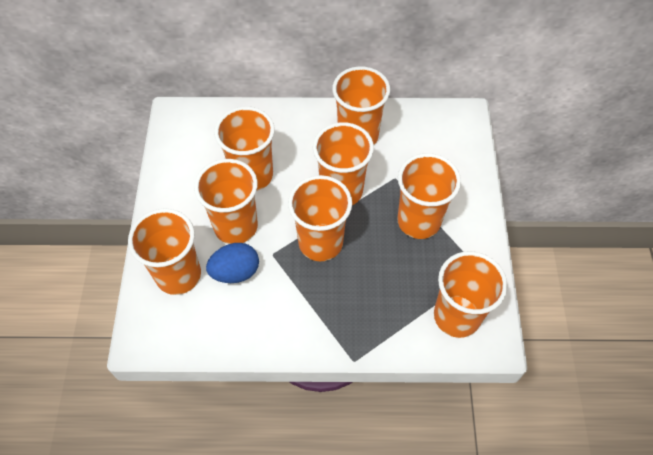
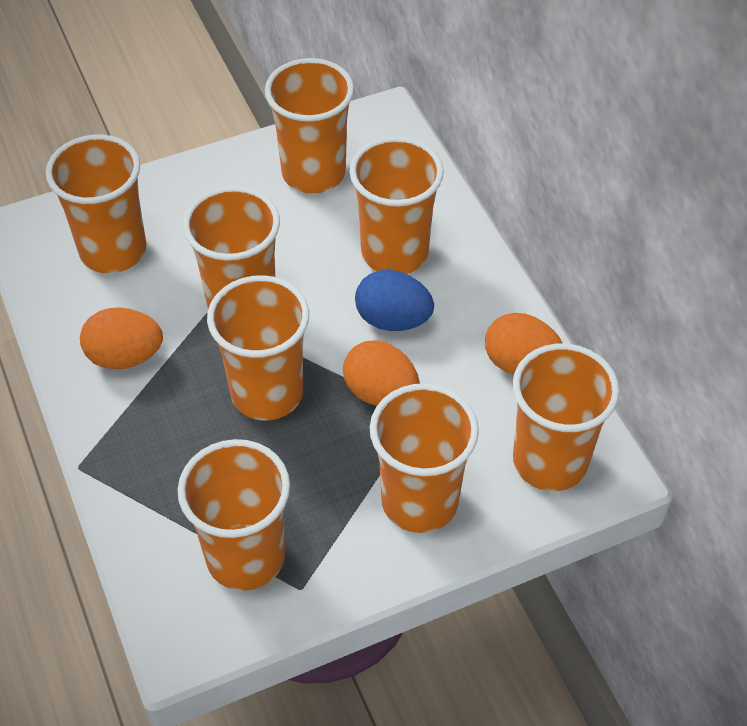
orange egg: none = 0 -> [80,307,163,369] [343,340,420,406] [485,313,563,375] = 3

